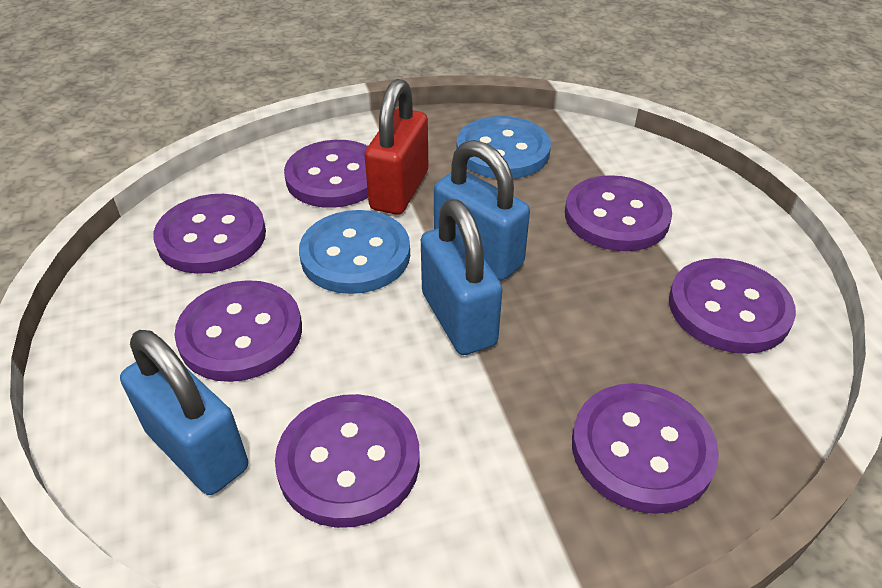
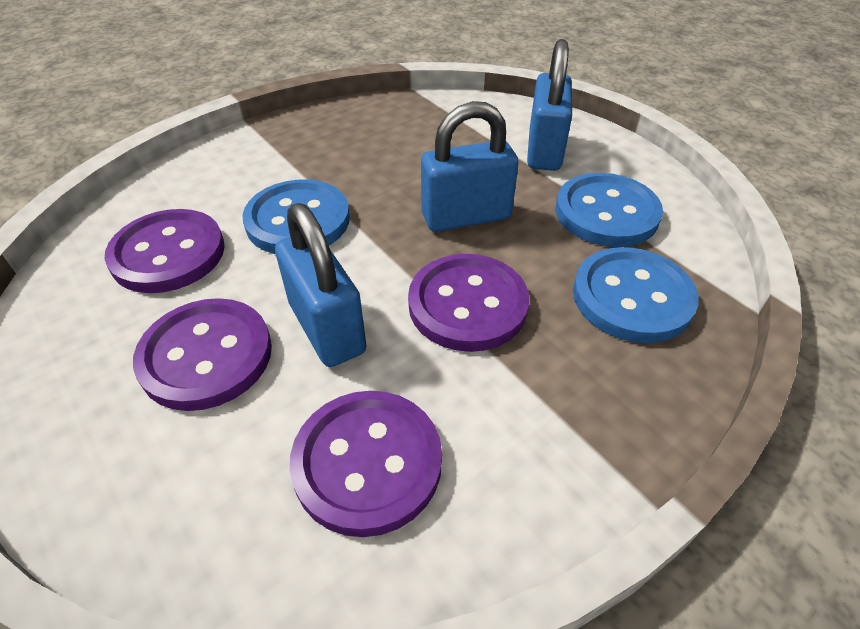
blue button: [299,210,410,294] [456,116,551,179] = 2 -> [243,179,350,254] [556,173,663,247] [573,247,699,343] = 3
purple button: [153,194,266,274] [174,280,302,382] [275,394,420,528] [284,140,368,208] [565,175,672,251] [572,383,719,514] [669,258,796,354] = 7 -> [105,209,225,293] [133,298,272,411] [290,391,442,537] [408,254,529,352] = 4
red padlock: [365,79,428,215] = 1 -> none = 0

